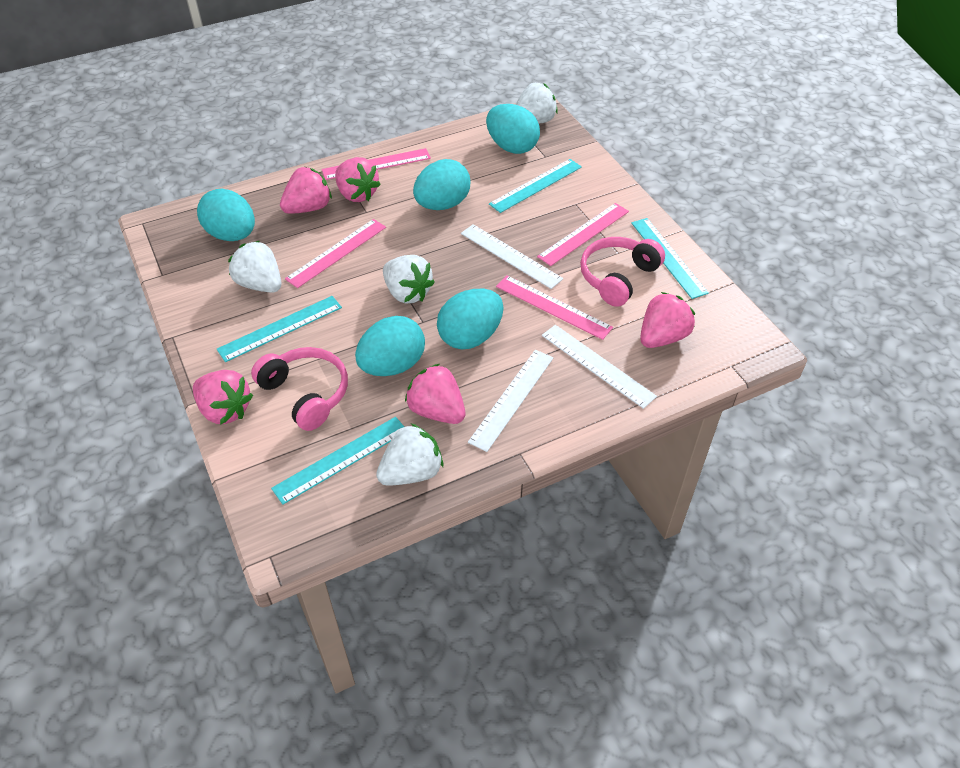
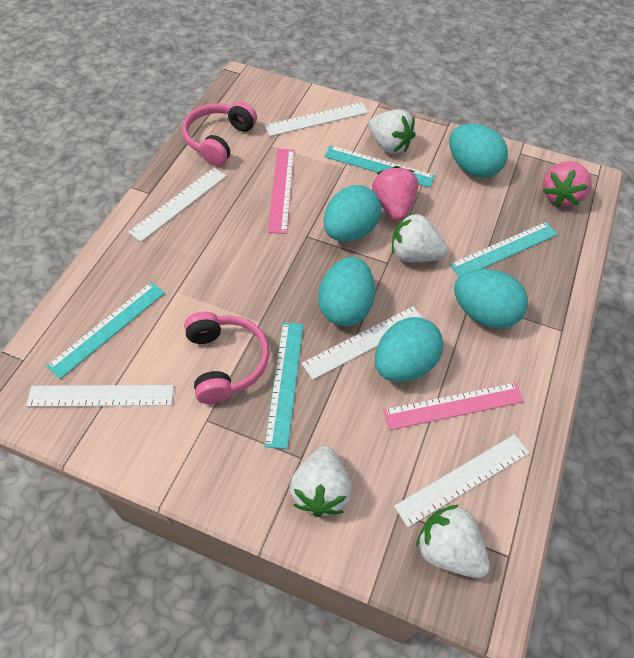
pink ruler: [285,219,386,288] [322,148,431,180] [496,275,613,340] [537,203,629,266] = 4 -> [268,149,294,234] [383,382,524,430] = 2
pink strawberry: [193,370,253,425] [280,167,332,214] [335,157,381,202] [405,364,465,424] [640,292,695,348] = 5 -> [372,166,418,221] [543,161,592,207] = 2
white ruler: [461,224,563,289] [468,350,553,452] [542,325,657,409] = 3 -> [26,385,174,407] [128,168,227,242] [264,102,368,136] [302,306,422,380] [394,434,529,527] = 5

